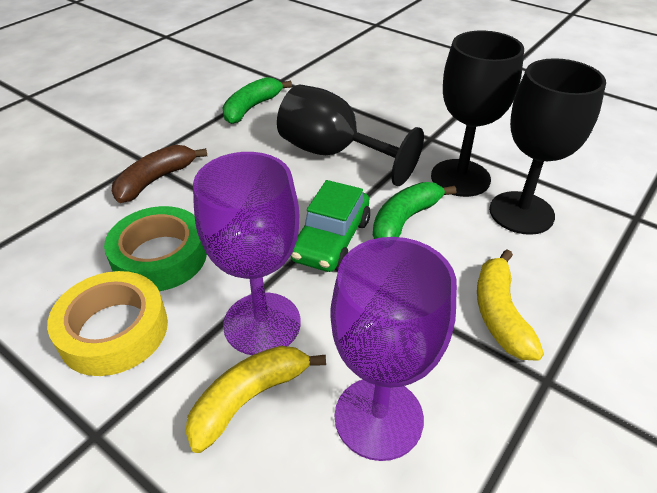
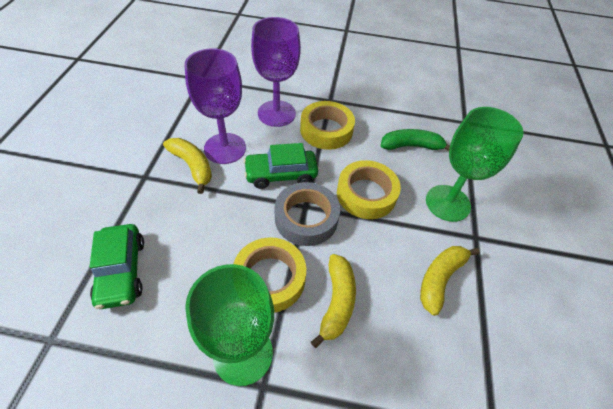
black goblet: [277,85,424,186] [431,31,524,197] [489,58,606,235] = 3 -> none = 0
brown banana: [112,145,207,203] = 1 -> none = 0
green banana: [222,77,292,124] [373,182,456,239] = 2 -> [381,129,450,151] = 1
green car: [290,180,370,272] = 1 -> [90,224,144,309] [243,143,318,189] = 2
green goblet: none = 0 -> [185,264,274,386] [426,107,524,222] = 2
green tape: [104,206,207,291] = 1 -> none = 0
grey tape: none = 0 -> [274,182,340,246] = 1
yellow banana: [185,346,326,453] [477,249,544,361] = 2 -> [163,138,212,194] [311,254,356,348] [420,246,480,316] = 3
yellow tape: [47,271,168,376] = 1 -> [233,237,306,313] [300,101,355,150] [337,160,401,219] = 3

